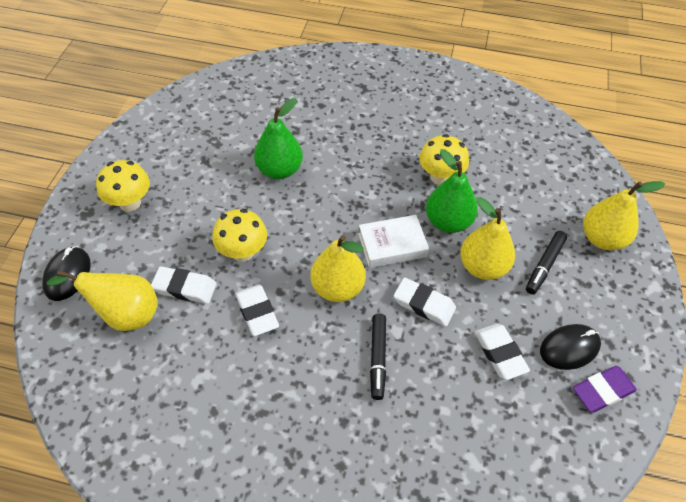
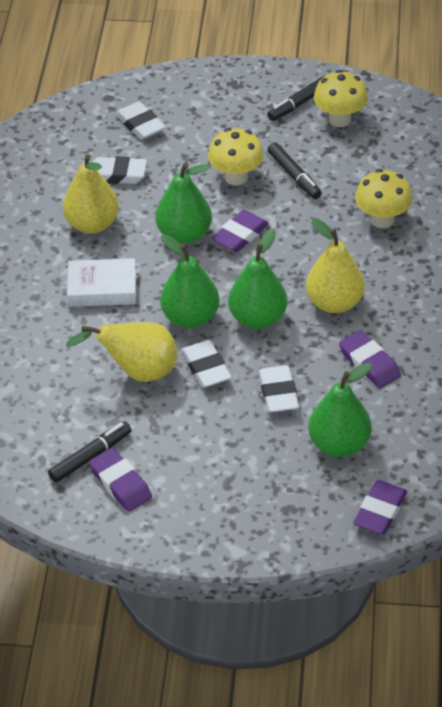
black marker: [370,314,386,400] [526,231,567,294] = 2 -> [48,422,132,483] [267,75,326,121] [267,142,322,199] = 3
black mouse: [42,246,91,301] [540,324,601,370] = 2 -> none = 0
green pear: [254,98,303,179] [426,149,478,233] = 2 -> [155,163,212,244] [160,234,219,328] [228,229,287,329] [308,363,372,457] = 4
purple eraser: [573,366,637,413] = 1 -> [89,448,152,512] [211,210,269,252] [339,330,401,388] [353,480,407,535] = 4
yellow pear: [47,270,158,331] [310,235,366,302] [460,197,515,280] [583,181,665,250] = 4 -> [63,154,119,234] [66,322,177,382] [306,218,365,313] = 3

